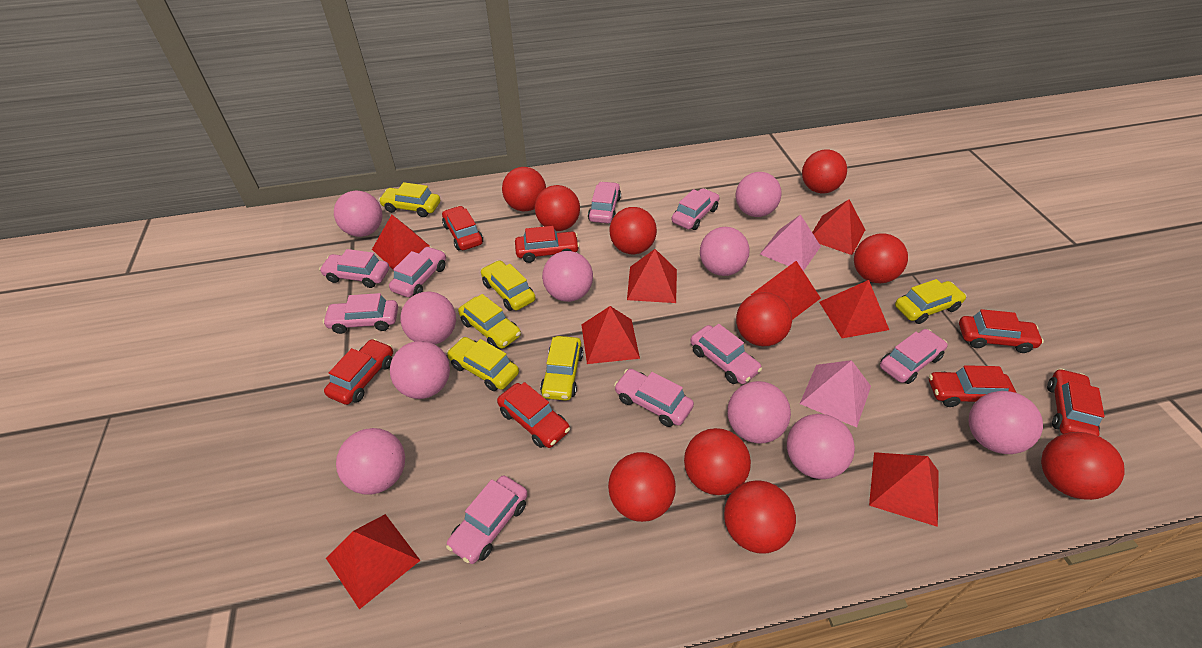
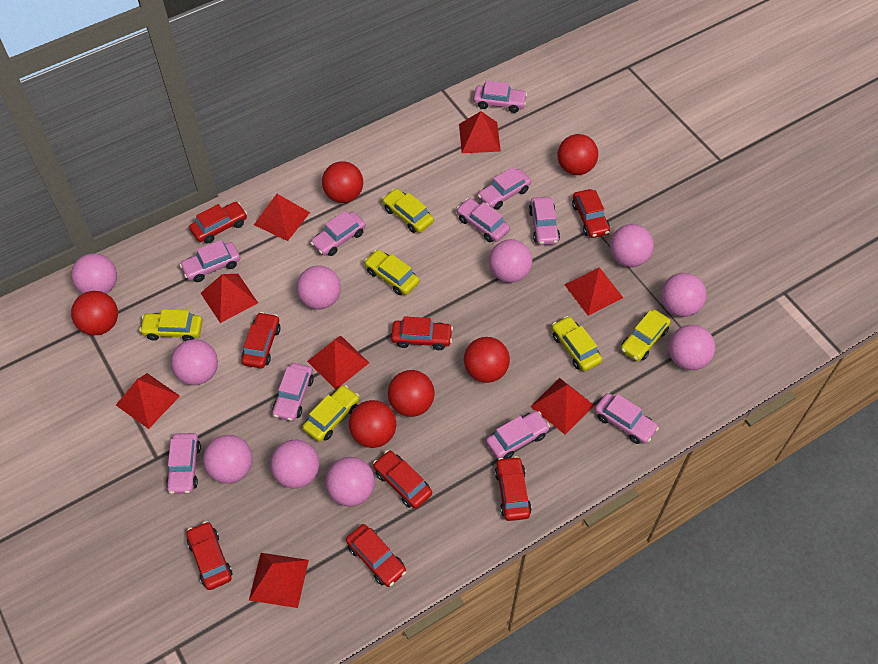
pink car: [319,249,389,288] [323,293,398,334] [389,246,446,297] [446,475,528,564] [588,181,621,224] [614,369,694,427] [672,188,720,230] [690,324,762,384] [880,329,948,384] = 9 -> [166,433,201,494] [180,240,240,282] [272,363,314,421] [310,211,366,256] [456,198,510,242] [473,80,527,113] [477,167,531,210] [486,411,550,459] [529,197,560,245] [595,393,659,444] = 10
pink pyramid: [760,214,821,271] [800,360,871,427] = 2 -> none = 0
red ball: [502,167,546,212] [535,185,580,231] [608,452,676,522] [609,207,657,254] [684,428,751,495] [724,480,796,553] [736,292,792,346] [802,149,847,193] [854,233,908,283] [1041,432,1125,500] = 10 -> [71,291,118,335] [322,161,363,203] [349,400,396,448] [388,370,435,417] [464,337,510,383] [557,134,598,175] = 6
red car: [324,339,393,405] [442,206,483,250] [497,382,570,448] [515,226,579,263] [929,365,1016,407] [959,309,1044,353] [1047,368,1105,436] = 7 -> [187,521,232,590] [189,202,247,243] [242,312,281,369] [346,524,406,587] [373,450,432,509] [391,316,453,350] [495,456,532,521] [572,189,610,238] = 8

